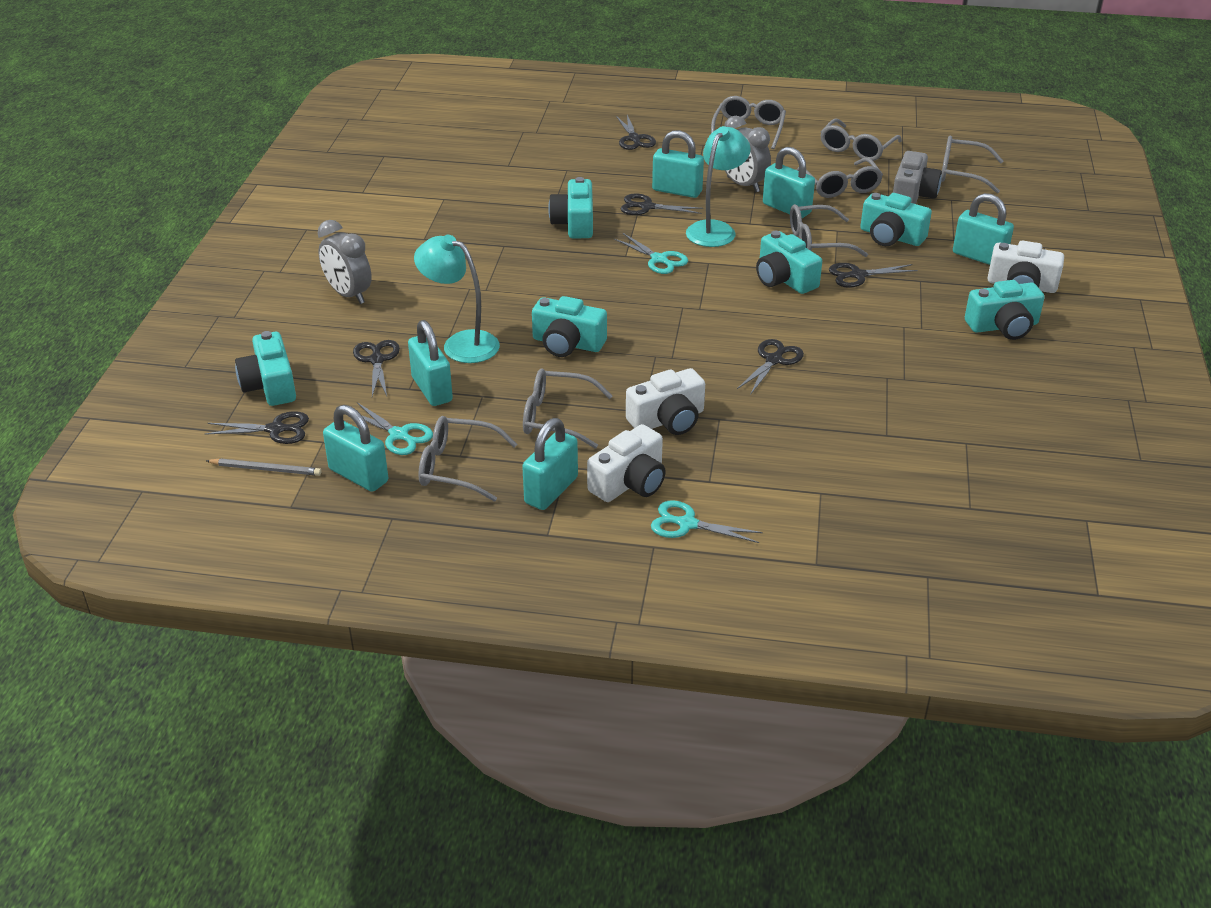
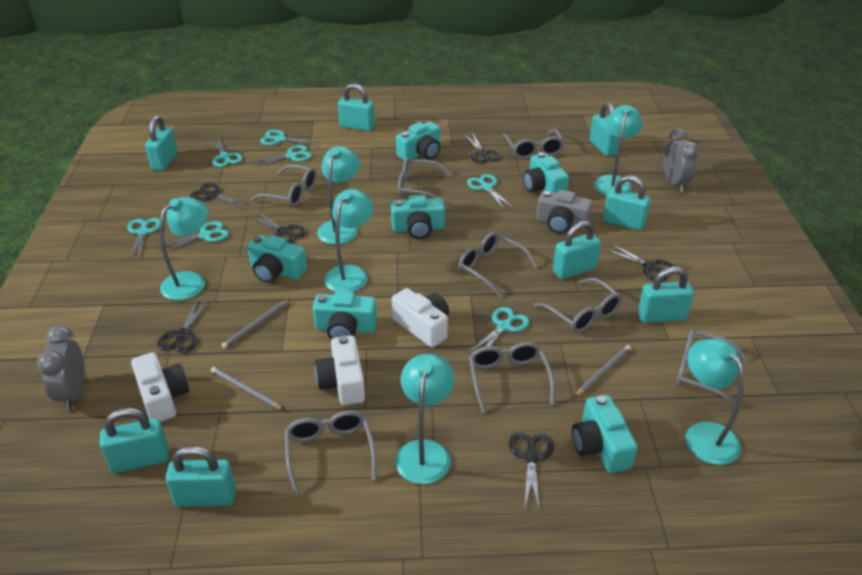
grey glasses: [418,416,517,502] [523,369,612,449] [711,96,786,149] [790,204,868,257] [797,158,883,198] [821,118,902,161] [941,136,1003,193] = 7 -> [250,164,317,207] [285,410,376,495] [398,157,452,204] [459,232,537,297] [469,342,555,413] [502,129,565,159] [534,278,622,333] [676,329,749,406] = 8
grey pencil: [206,459,321,476] = 1 -> [211,367,284,410] [221,299,290,348] [575,345,631,397] = 3
turquoise lamp: [414,235,500,363] [686,126,751,247] = 2 -> [160,197,208,300] [317,146,360,245] [324,189,373,292] [396,354,454,484] [594,105,643,195] [685,339,744,465] = 6
turquoise padlock: [323,405,388,492] [408,320,453,406] [522,418,578,510] [652,130,704,198] [763,147,815,218] [953,193,1014,265] = 6 -> [100,408,169,473] [145,115,178,171] [166,446,236,507] [338,83,375,131] [553,221,601,279] [589,103,619,156] [603,175,651,231] [638,267,694,323] = 8
turquoise scissors: [357,402,433,455] [613,233,688,274] [651,500,763,543] = 3 -> [127,218,160,260] [157,221,229,253] [210,137,243,167] [251,145,312,167] [260,130,319,145] [467,174,513,210] [468,307,529,353] = 7

